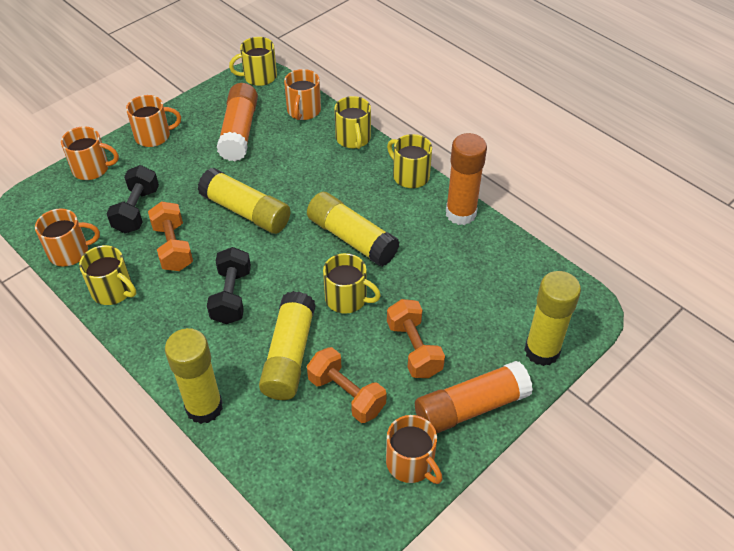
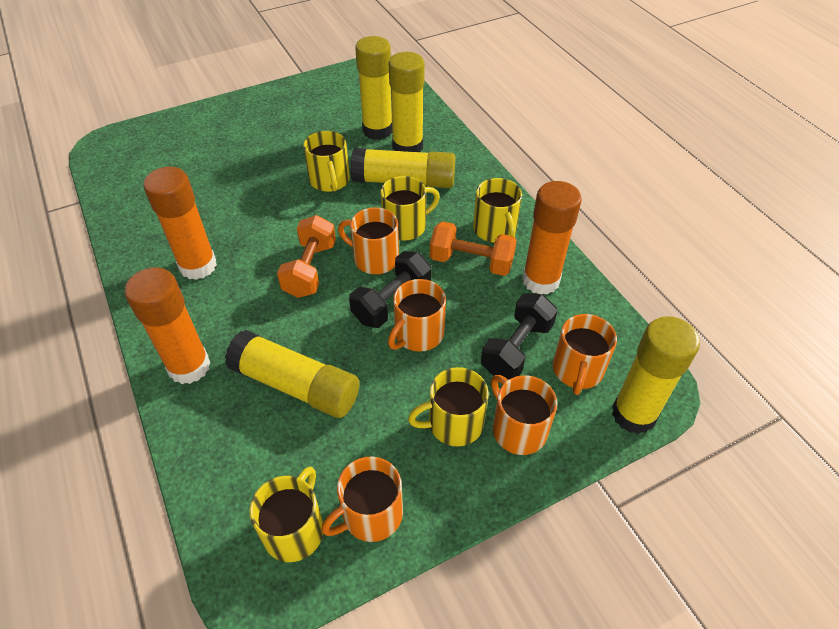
orange dumbbell: [148,201,193,271] [307,347,387,423] [387,299,445,378] = 3 -> [277,215,336,298] [430,221,517,276] = 2

